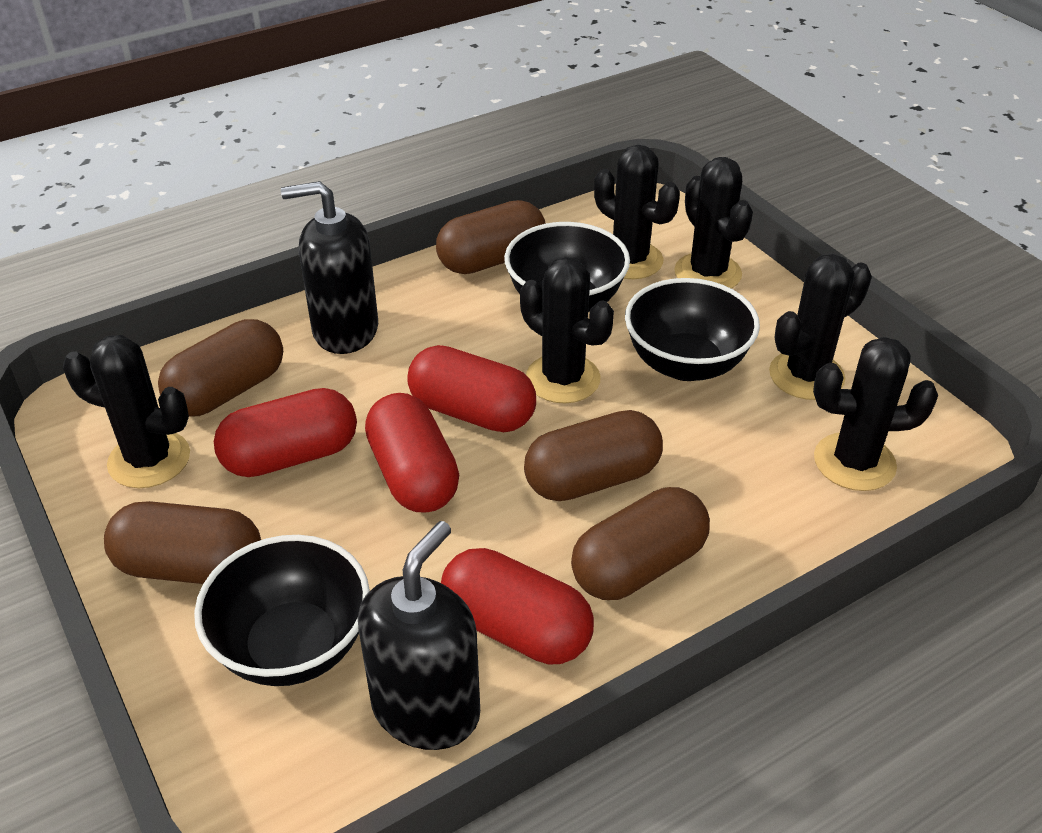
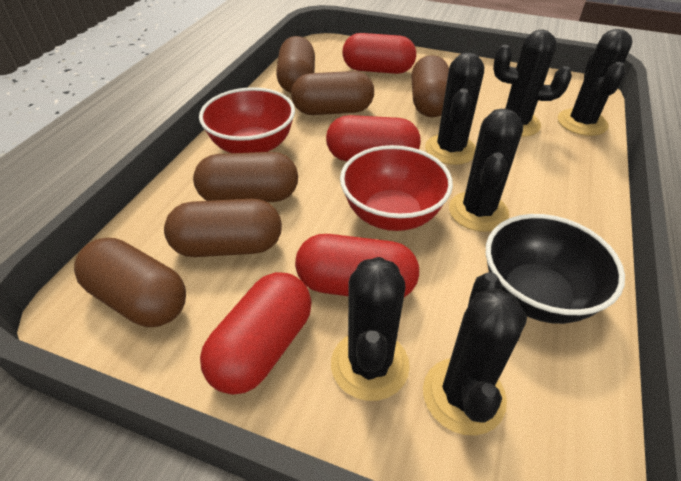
black bowl: [194,535,370,686] [504,222,630,312] [625,278,760,381] = 3 -> [486,214,625,324] = 1
black soap dispenser: [281,181,378,354] [358,521,480,750] = 2 -> none = 0
brown capsule: [104,501,261,584] [158,319,283,417] [436,200,546,274] [524,410,663,501] [571,487,710,600] = 5 -> [74,238,186,327] [164,199,282,257] [193,152,298,202] [276,36,315,93] [291,71,374,115] [411,55,449,117] = 6
red bowl: none = 0 -> [199,87,295,153] [340,145,453,231] = 2

